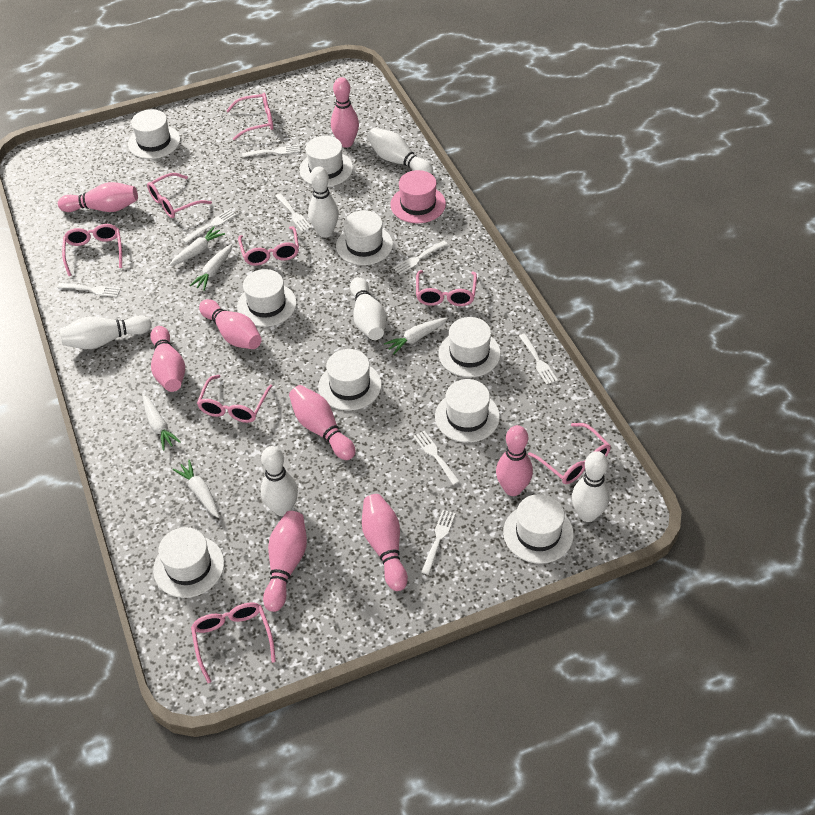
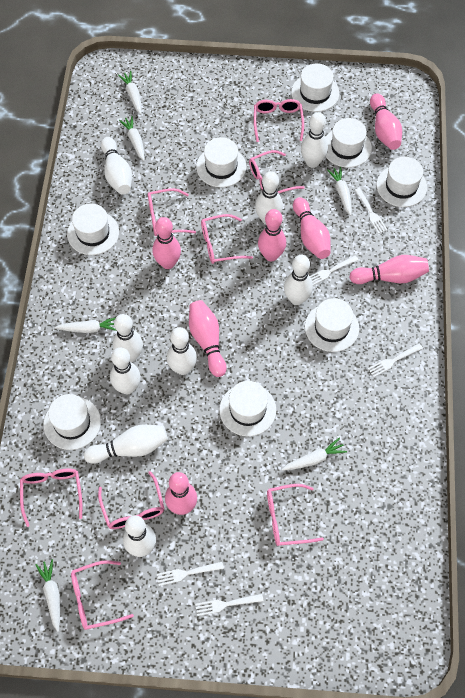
pink bowling pin: [58,182,138,212] [150,326,185,392] [199,299,262,349] [263,511,307,612] [289,385,355,460] [331,77,359,148] [362,494,408,591] [496,425,533,496] = 8 -> [152,217,181,269] [165,472,197,515] [189,300,226,377] [258,209,286,261] [293,197,331,259] [349,255,429,284] [370,93,402,150] = 7
pink hat: [390,170,446,223] = 1 -> none = 0
white bowling pin: [60,315,152,349] [260,446,298,516] [308,166,339,238] [350,277,386,340] [367,128,433,174] [572,451,610,522] = 6 -> [84,425,168,464] [101,137,132,194] [110,347,141,394] [113,314,143,362] [123,515,156,557] [167,327,197,375] [255,171,283,224] [284,255,313,305] [301,112,328,168] = 9
white carrot: [143,395,181,450] [169,226,225,266] [173,460,219,518] [190,244,232,291] [384,318,448,355] = 5 -> [35,559,60,632] [55,318,117,333] [118,71,142,115] [119,116,145,161] [282,438,347,471] [327,166,352,216] = 6
white fork: [57,283,121,297] [183,209,236,243] [242,145,300,157] [276,193,312,232] [393,241,448,274] [413,431,460,485] [421,510,456,575] [519,333,558,385] = 8 -> [157,562,224,586] [195,594,263,616] [310,255,358,285] [355,188,387,234] [368,343,423,377] = 5
white hat: [128,109,180,159] [153,527,224,598] [237,269,297,327] [299,136,353,187] [318,349,382,411] [336,210,393,265] [435,379,500,443] [439,317,501,377] [503,494,574,564] = 9 -> [43,394,101,450] [67,204,119,255] [196,137,246,187] [219,381,276,436] [291,63,339,112] [305,298,359,352] [325,118,372,168] [376,157,427,207] = 8

